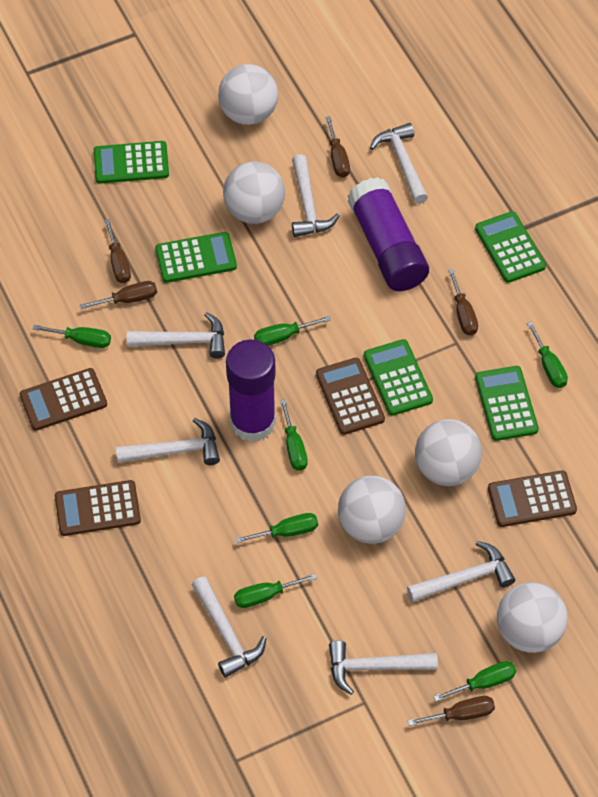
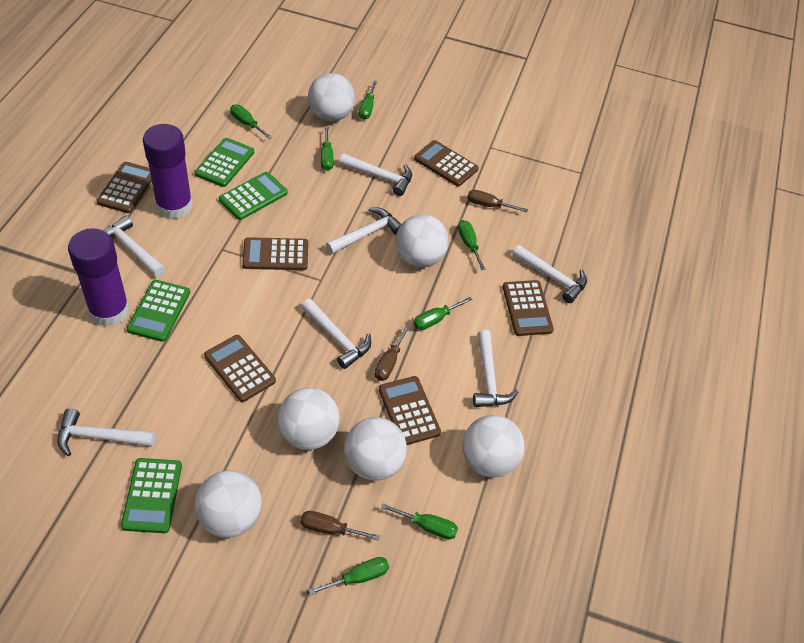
brown calculator: [20,368,107,431] [55,480,141,536] [316,358,385,435] [488,470,577,527] = 4 -> [96,162,152,213] [204,335,276,402] [242,237,308,270] [379,376,441,445] [414,140,479,187] [502,280,554,336] = 6
brown screwdriver: [80,281,157,309] [105,219,131,283] [325,116,350,178] [408,696,495,726] [448,269,478,335] = 5 -> [301,511,380,541] [375,326,410,381] [467,190,528,212] = 3
green calculator: [94,141,169,184] [155,232,237,283] [364,339,433,416] [475,211,546,283] [475,366,539,441] = 5 -> [121,458,182,533] [127,280,190,342] [195,138,254,187] [219,172,288,220] = 4
white ball: [218,64,278,125] [223,162,285,224] [338,476,406,544] [415,419,482,486] [497,582,568,653] = 5 -> [195,470,262,538] [278,388,340,450] [308,73,355,121] [344,417,407,480] [396,214,449,267] [462,415,525,478] = 6

